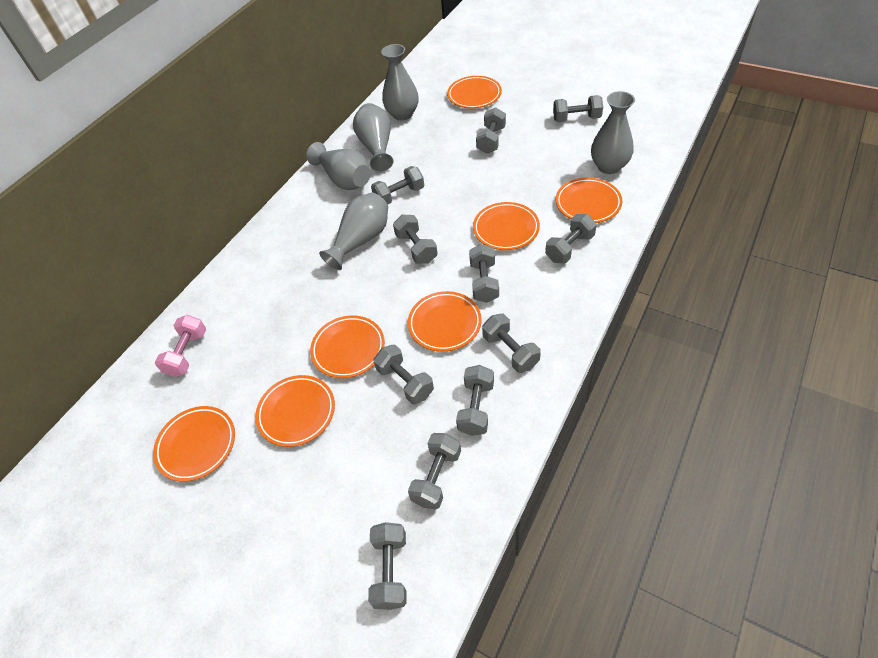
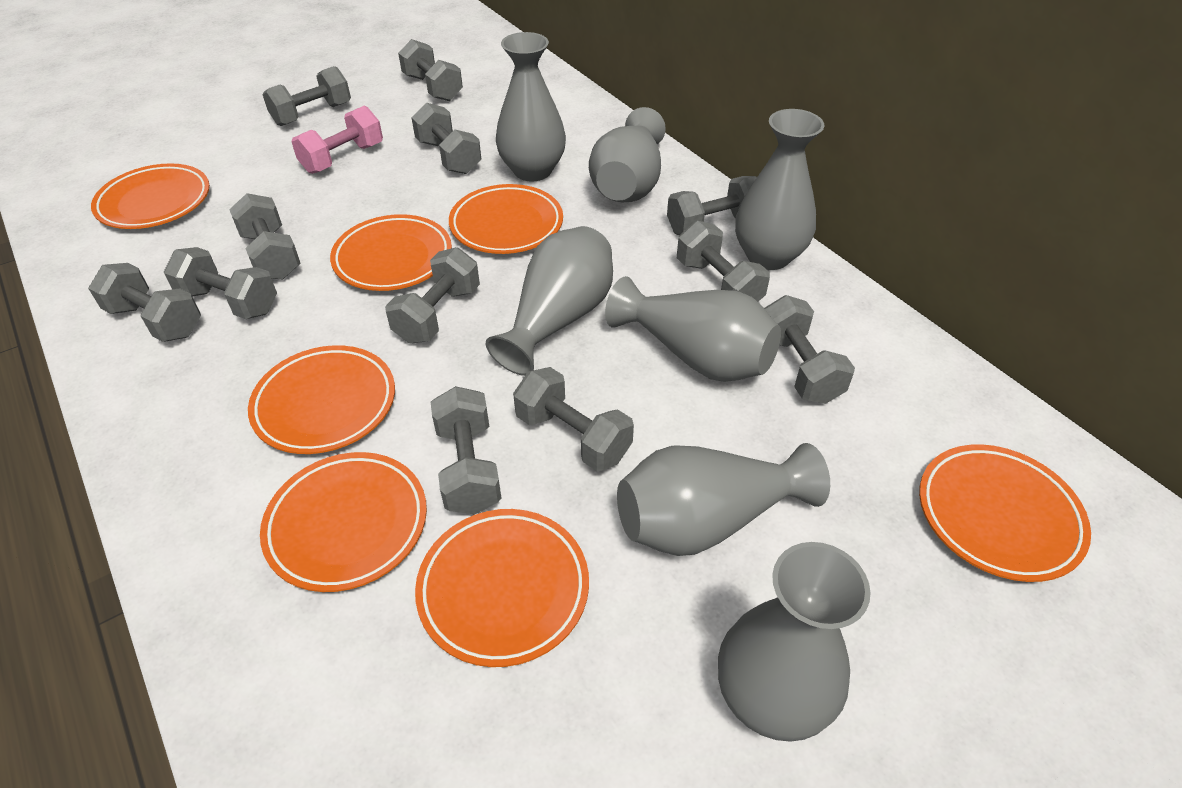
grey dumbbell: [368,522,407,610] [371,166,424,204] [374,345,434,404] [393,215,438,264] [408,433,461,509] [456,365,494,436] [469,244,499,303] [476,107,506,154] [482,314,541,373] [545,214,597,264] [553,95,603,122] = 11 -> [88,263,201,342] [164,247,277,319] [229,193,301,280] [263,66,351,126] [385,247,480,344] [398,39,463,101] [412,103,481,174] [431,386,501,514] [513,367,634,471] [667,176,757,235] [677,221,770,302] [764,295,855,404] = 12
grey vase: [307,142,370,190] [319,193,388,270] [353,103,394,172] [381,44,419,121] [591,91,635,174] = 5 -> [486,226,613,376] [496,32,566,181] [589,107,666,202] [605,276,781,382] [617,443,830,556] [718,542,871,742] [735,109,824,270] = 7

